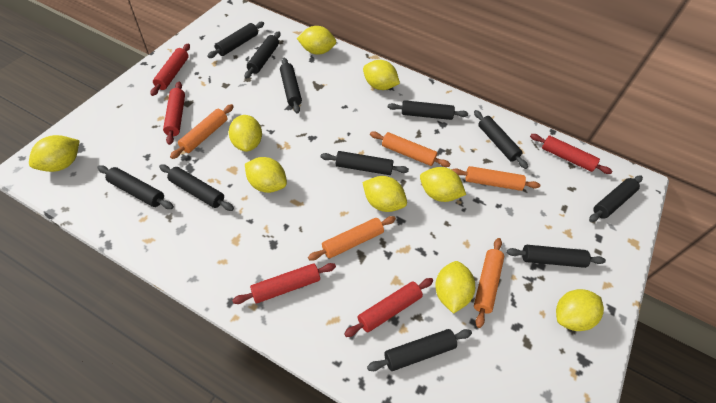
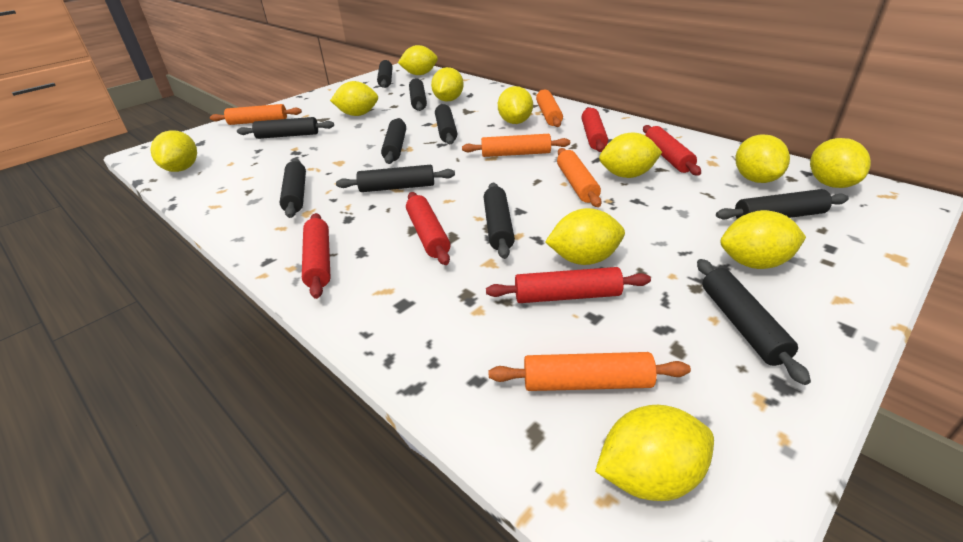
black rolling pin: [97,165,174,209] [159,164,234,211] [207,22,264,58] [245,31,280,79] [280,58,302,113] [321,151,409,175] [367,329,472,371] [388,100,468,120] [474,110,528,169] [506,245,606,268] [589,175,643,222] = 11 -> [237,117,334,139] [279,159,306,218] [336,165,455,192] [377,60,392,88] [381,118,406,164] [409,78,427,111] [435,104,457,144] [484,183,515,259] [697,259,811,385] [716,189,849,220] = 10
yellow lemon: [29,135,80,172] [229,115,262,152] [245,157,287,193] [297,26,336,55] [362,176,407,212] [363,60,400,90] [420,167,466,202] [435,261,475,314] [556,289,604,331] = 9 -> [151,130,197,172] [330,81,378,116] [398,45,438,75] [431,67,464,102] [498,86,533,124] [545,208,625,265] [595,405,714,501] [599,133,662,178] [721,210,806,269] [736,134,790,183] [810,138,871,188] = 11

